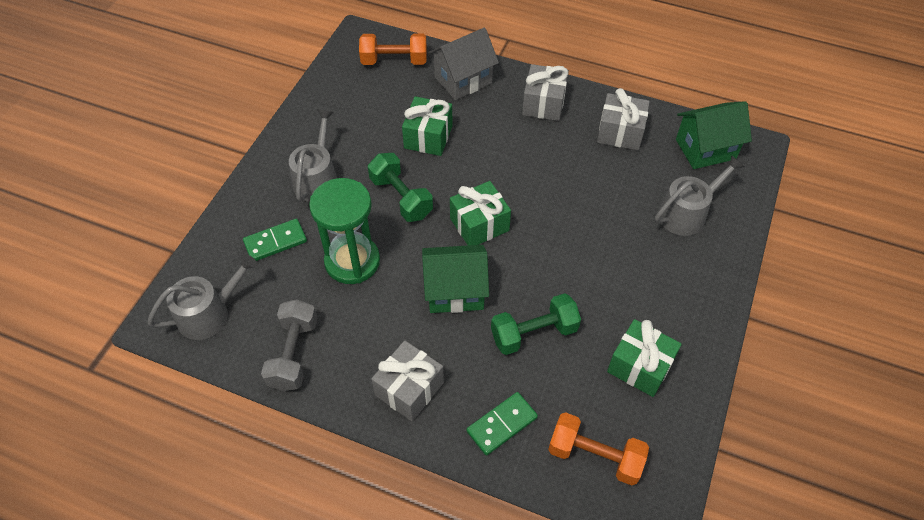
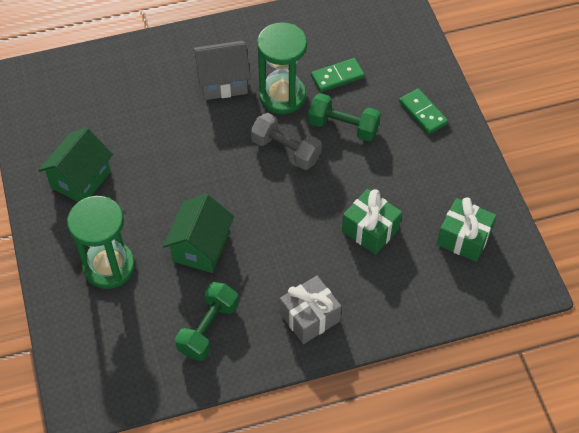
green gift: [402,96,453,156] [450,181,511,245] [607,319,682,397] = 3 -> [342,189,402,255] [437,197,497,262] = 2
green hourglass: [309,178,380,284] = 1 -> [67,196,135,289] [257,22,307,114] = 2
grey gift: [371,340,444,421] [522,64,569,121] [597,88,650,150] = 3 -> [280,276,341,344] = 1
grey watering can: [147,254,258,340] [289,109,337,202] [655,155,744,236] = 3 -> none = 0
orange dumbbell: [359,33,427,65] [548,412,649,486] = 2 -> none = 0

